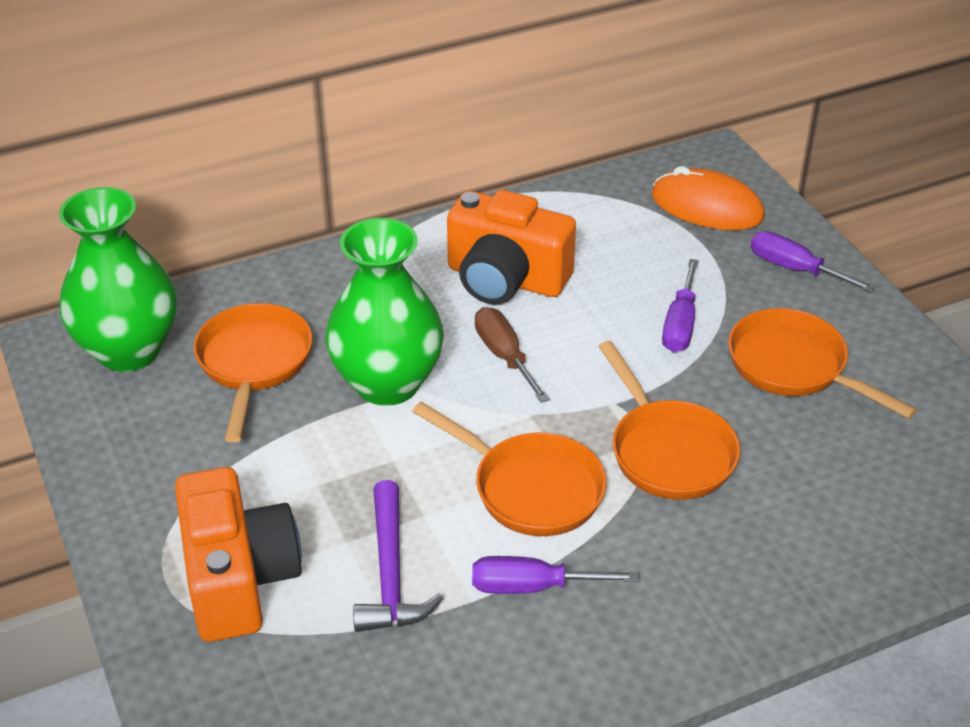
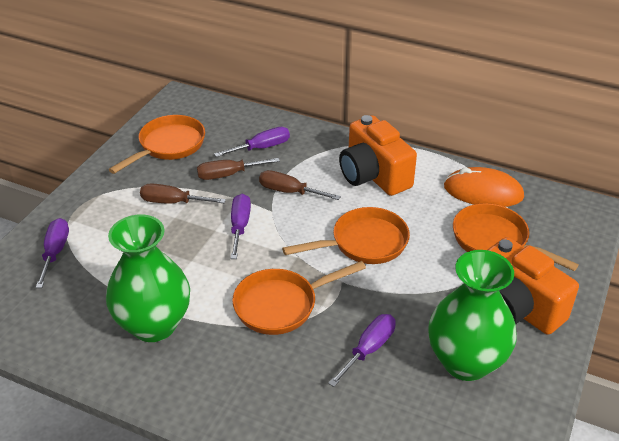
brown screwdriver: [475,307,550,403] = 1 -> [140,183,226,204] [197,158,280,180] [259,170,341,200] = 3
purple hammer: [353,480,443,632] = 1 -> none = 0
purple screwdriver: [472,556,638,594] [662,259,699,352] [751,231,876,292] = 3 -> [36,218,69,288] [214,127,290,157] [230,194,251,259] [328,314,396,387] = 4

